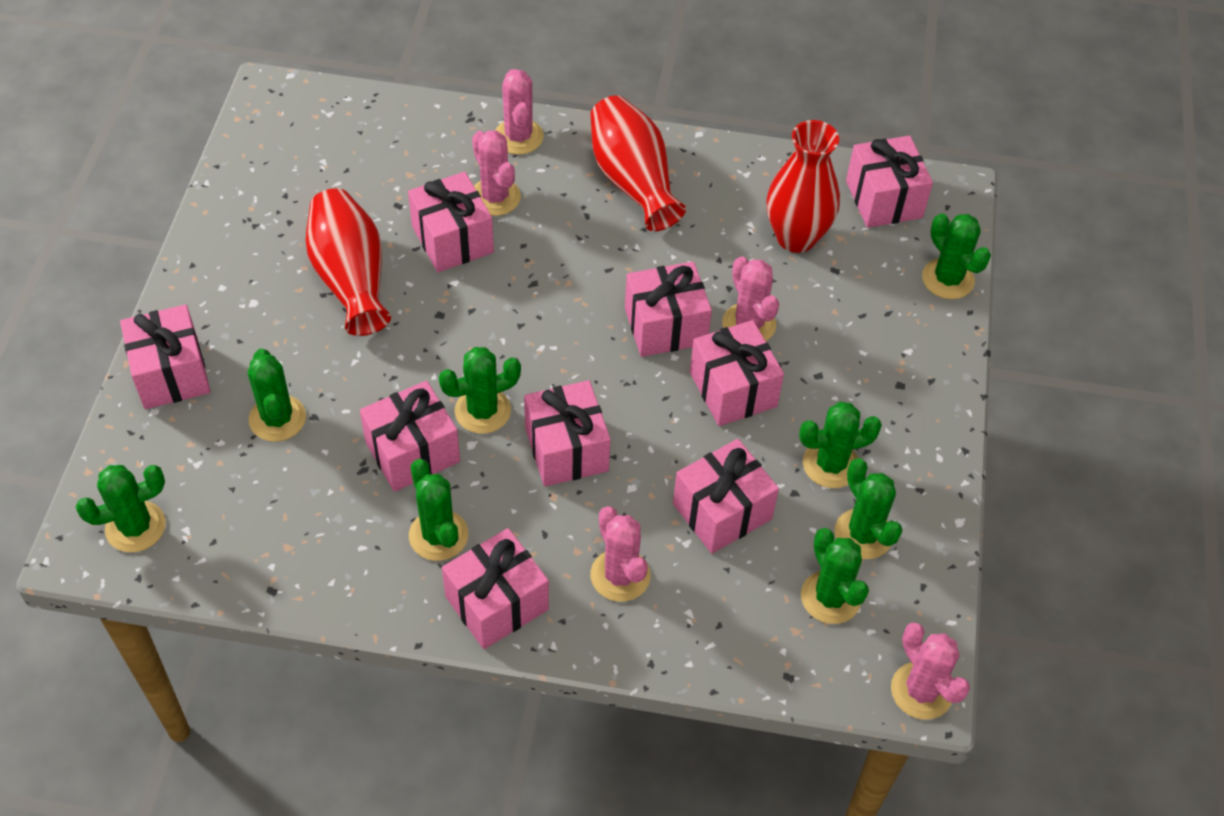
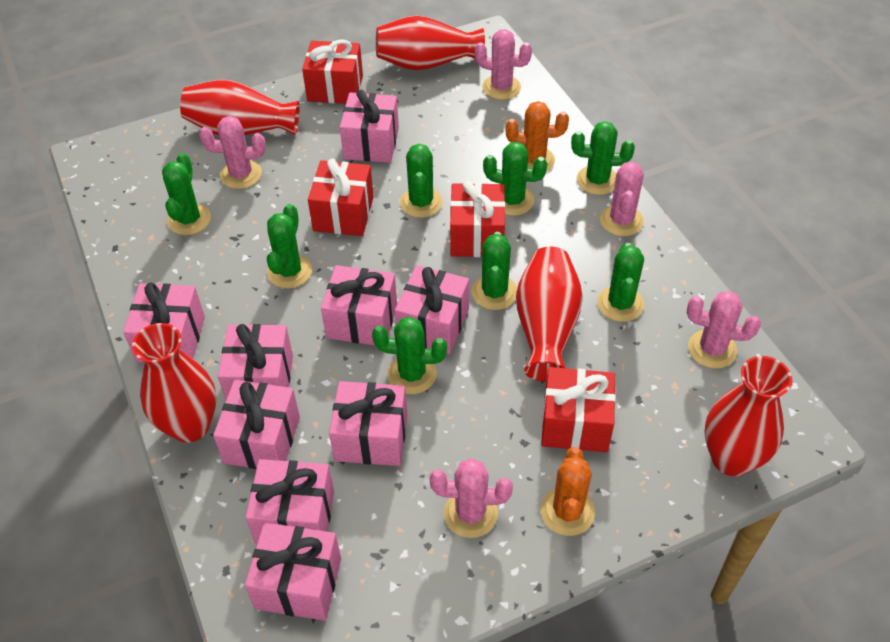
orange cactus: none = 0 -> [506,101,569,172] [541,447,595,536] = 2
red gift: none = 0 -> [302,39,363,104] [308,159,374,236] [450,181,505,257] [541,367,616,453] = 4
red vase: [306,188,391,336] [590,95,686,231] [766,120,840,253] = 3 -> [132,323,216,443] [180,80,300,135] [376,16,485,70] [516,246,583,382] [705,356,792,476] = 5

